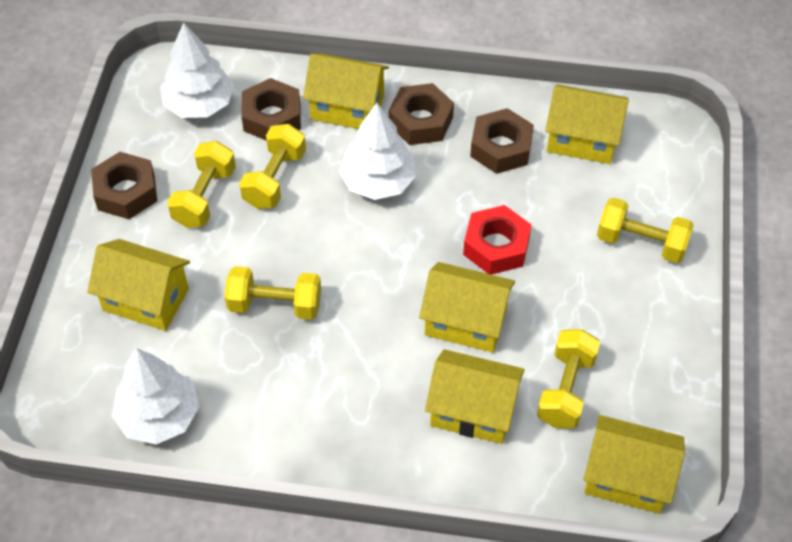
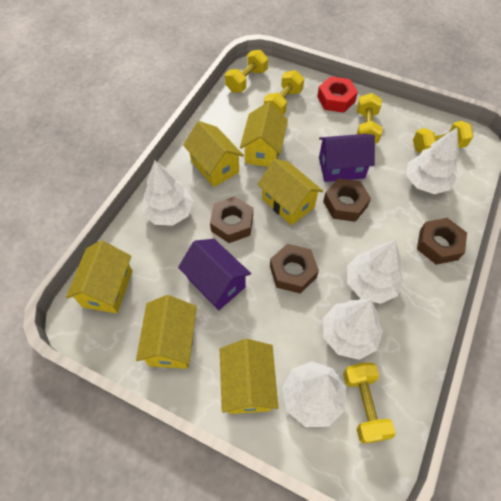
purple house: none = 0 -> [178,239,251,310] [319,134,375,182] = 2
white tree: [112,348,199,444] [160,22,234,118] [339,103,416,200] = 3 -> [143,161,194,226] [282,361,346,427] [323,299,383,360] [347,240,404,304] [406,128,459,194] = 5

